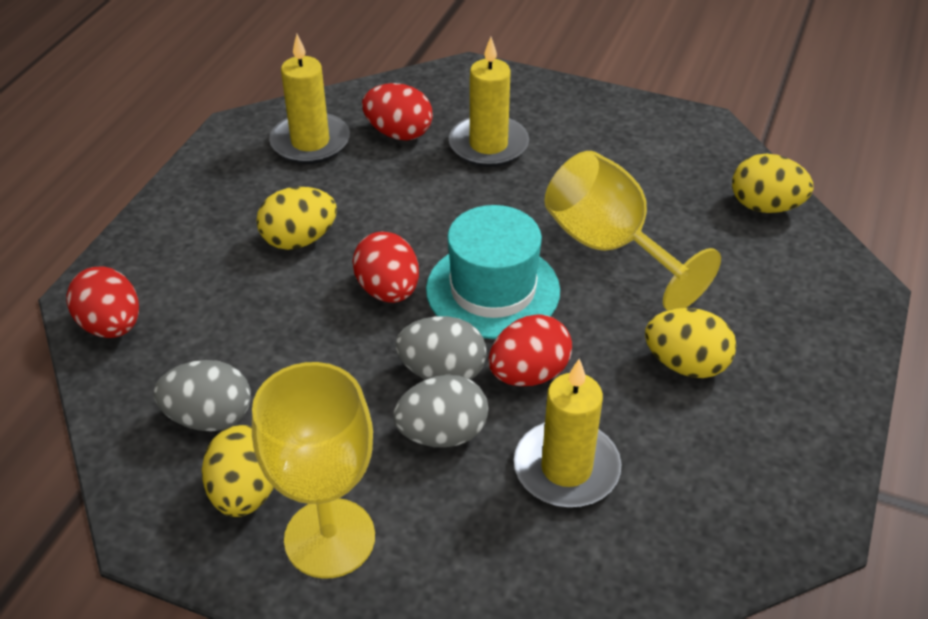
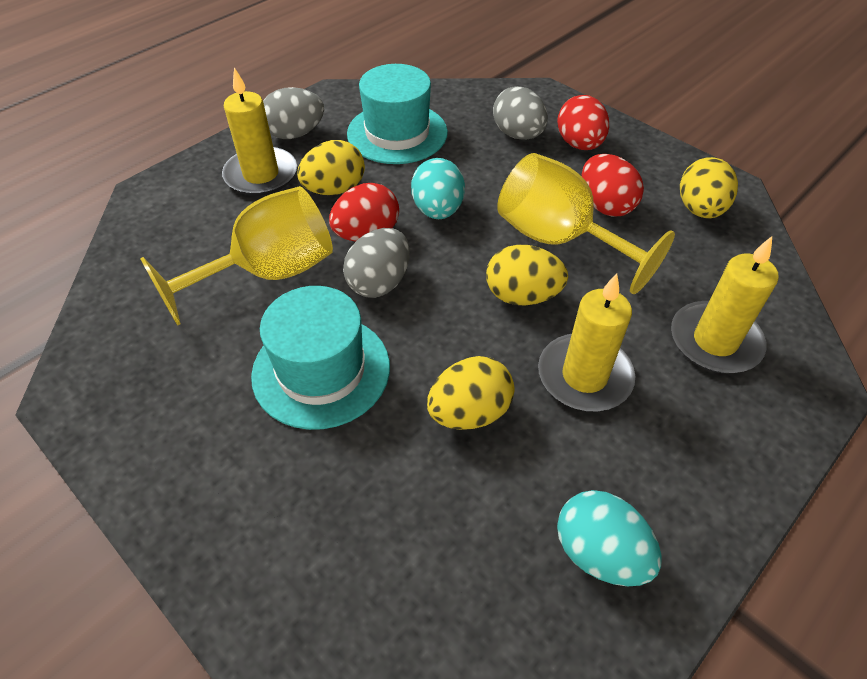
red egg: [66,267,139,338] [353,231,419,303] [362,83,433,141] [488,314,572,386] = 4 -> [329,183,399,242] [557,95,609,150] [582,154,644,217] = 3
turquoise egg: none = 0 -> [411,158,465,219] [557,490,661,586] = 2
turquoise hat: [426,205,560,339] = 1 -> [251,286,390,430] [347,64,448,164] = 2

